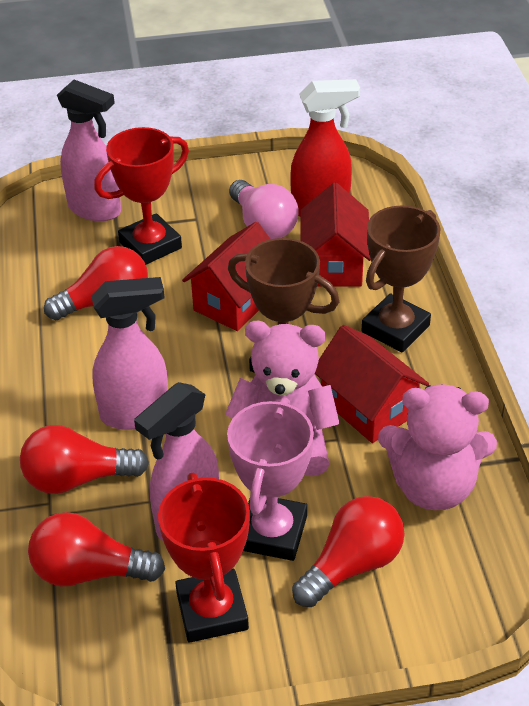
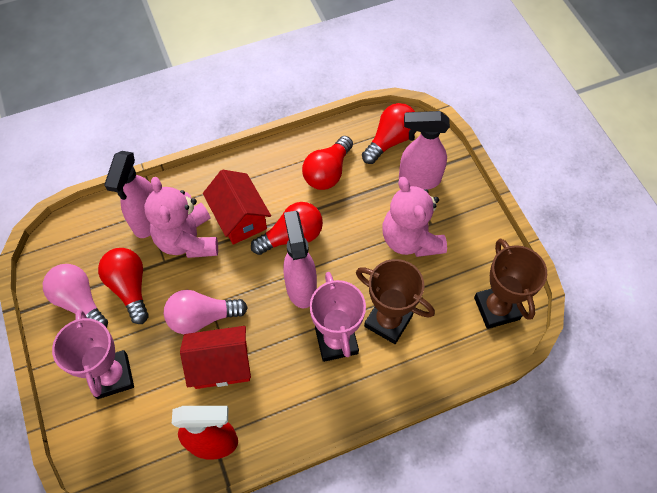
pink light bulb: [229,180,299,239] = 1 -> [43,264,108,328] [164,290,248,334] = 2
pink trophy: [227,397,314,561] = 1 -> [52,309,134,399] [310,272,366,362] = 2
red house: [182,222,270,331] [300,183,371,286] [315,325,429,443] = 3 -> [180,326,251,389] [203,170,271,245] = 2
red trophy: [94,127,189,265] [158,472,250,643] = 2 -> none = 0

